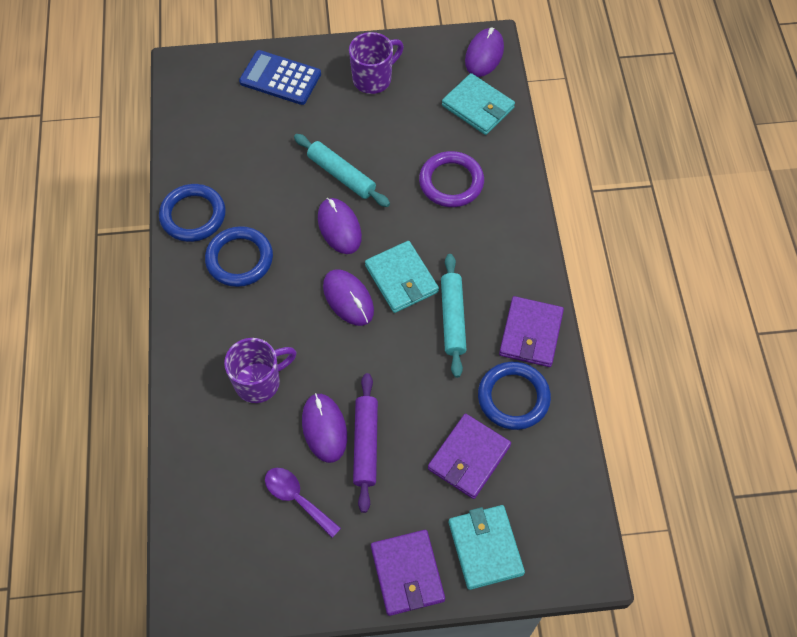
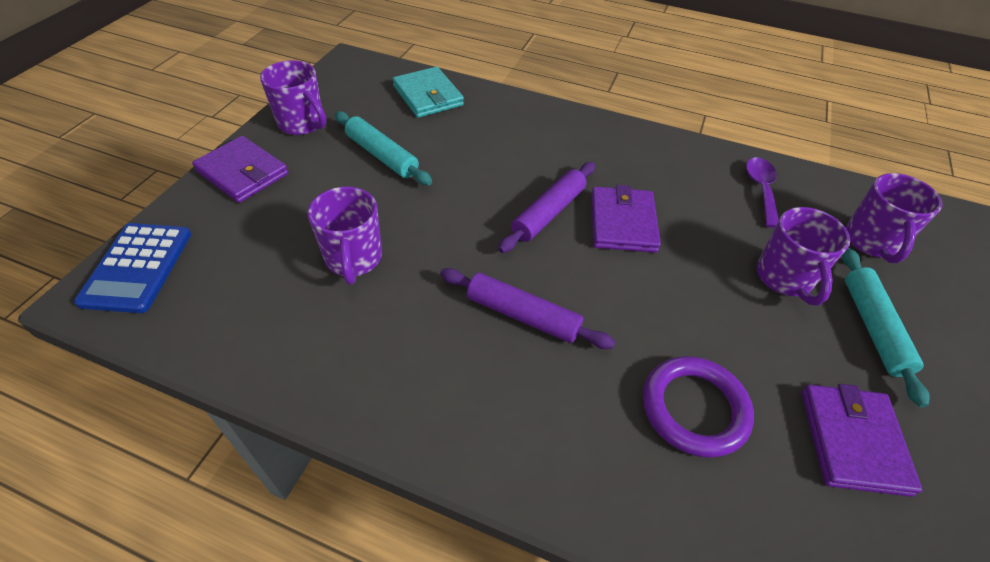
blue ring: [159,184,226,242] [205,226,273,287] [478,362,551,430] = 3 -> none = 0
purple mouse: [302,393,347,463] [318,198,362,254] [323,269,374,326] [465,28,504,77] = 4 -> none = 0
purple mug: [224,338,297,403] [349,32,404,94] = 2 -> [260,60,326,135] [308,187,382,284] [757,207,850,305] [846,173,942,263] = 4
purple rolling pin: [353,373,378,513] = 1 -> [440,268,615,349] [498,162,595,253] = 2
turquoise wallet: [365,241,439,313] [442,73,515,135] [449,505,525,590] = 3 -> [392,67,464,118] = 1

